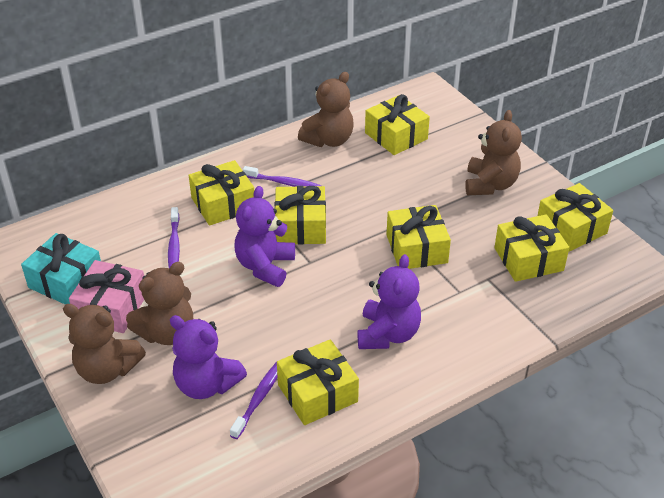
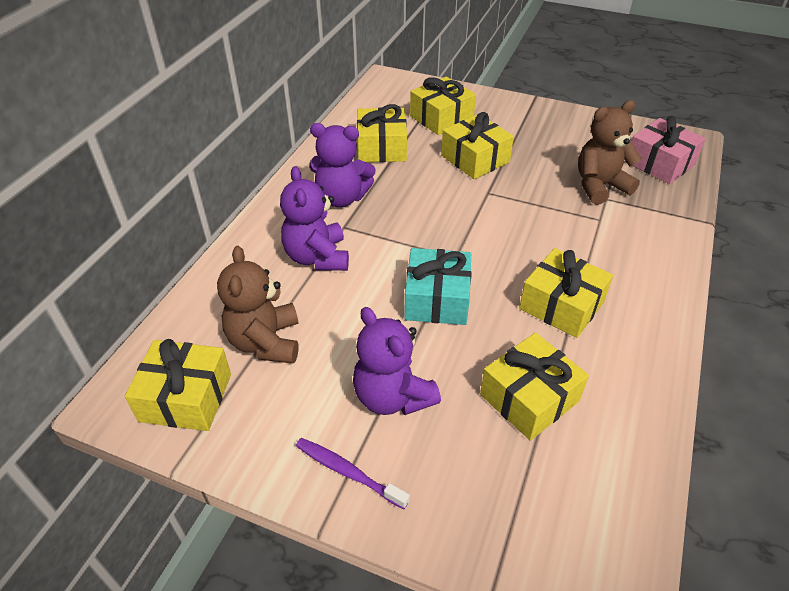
brown teddy bear: [63,304,146,384] [126,262,193,345] [298,72,354,147] [465,110,522,195] = 4 -> [217,246,299,364] [578,100,642,205] = 2
purple toothbrush: [168,207,180,269] [230,362,278,439] [243,166,321,187] = 3 -> [296,438,410,509] = 1
yellow gift: [189,160,254,226] [275,186,326,245] [277,339,359,425] [365,94,430,155] [386,205,451,269] [494,214,569,282] [538,183,613,252] = 7 -> [125,339,231,431] [357,104,407,162] [410,77,476,135] [441,112,514,179] [480,333,589,441] [519,248,613,338] = 6

